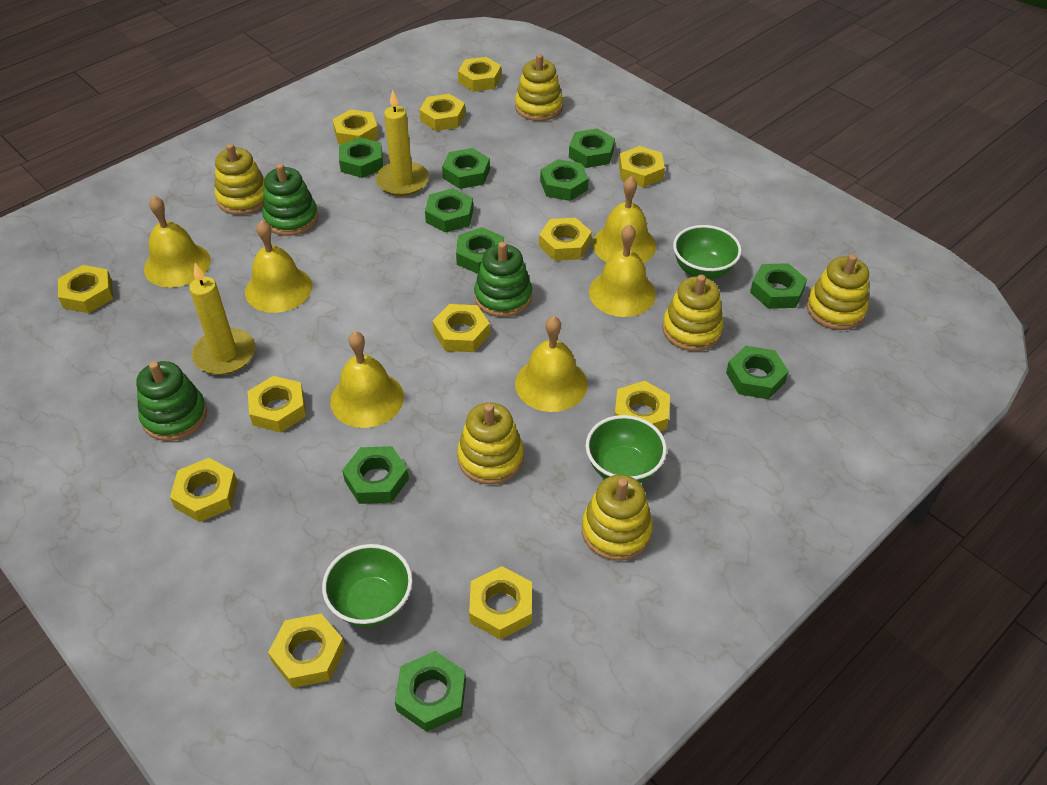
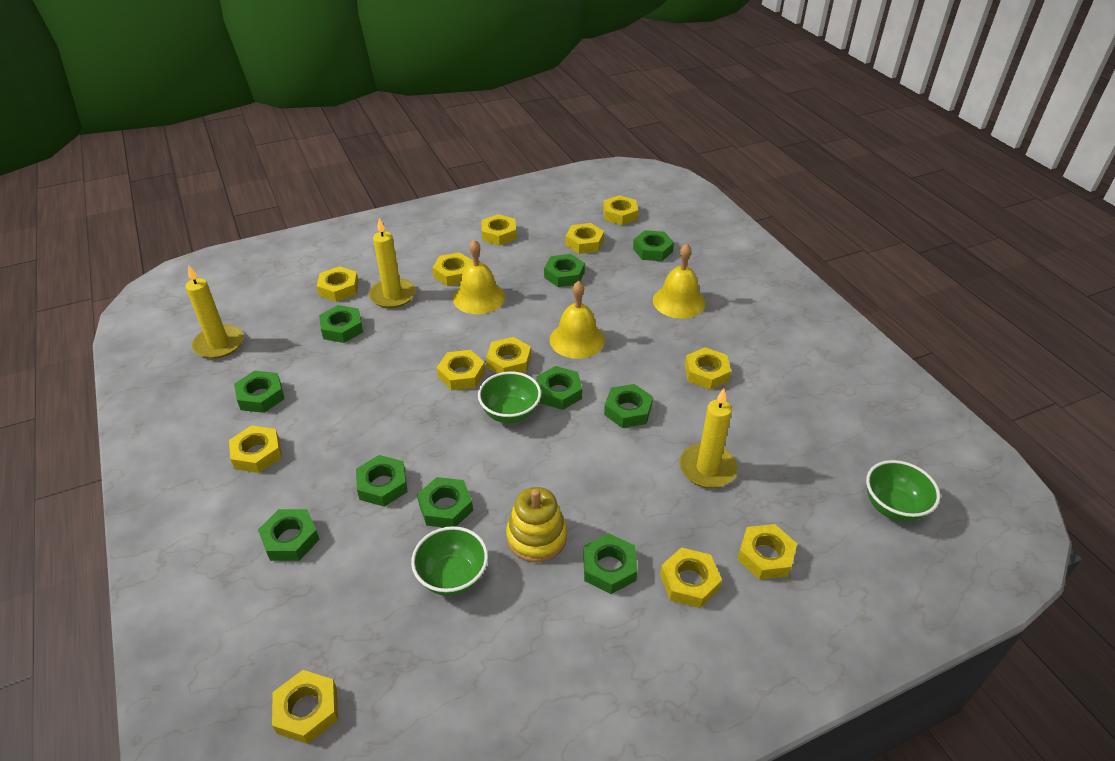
green stacking toy: [136,361,207,441] [262,163,318,236] [474,242,532,317] = 3 -> none = 0
yellow bell: [144,196,211,287] [245,220,312,313] [330,331,404,428] [515,316,588,412] [589,224,656,317] [592,176,656,263] = 6 -> [453,240,505,314] [550,281,605,359] [653,244,706,319] = 3
yellow candle: [189,263,256,375] [376,90,429,196] = 2 -> [186,265,243,359] [369,218,416,308] [679,388,738,488] = 3
yellow stacking toy: [215,143,265,215] [457,402,524,485] [515,54,563,121] [582,475,653,561] [662,275,724,351] [806,254,869,330] = 6 -> [506,487,567,562] = 1

